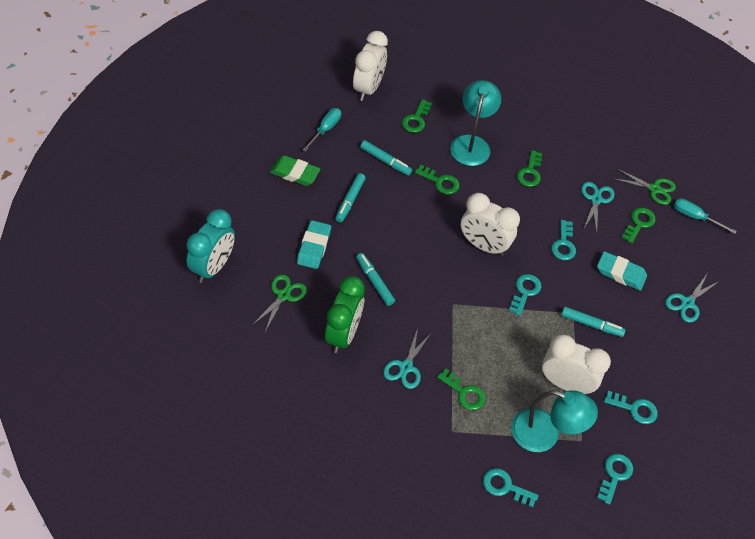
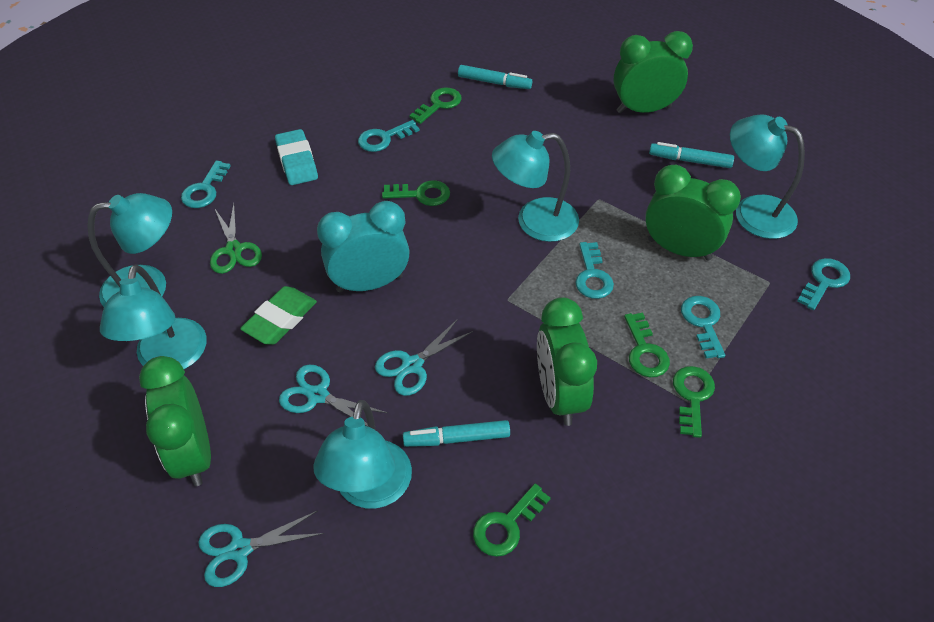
green clock: [325,276,365,353] = 1 -> [139,356,211,486] [537,297,597,426] [613,31,693,113] [645,165,741,261] = 4
green scissors: [252,274,307,332] [613,169,676,205] = 2 -> [210,204,262,274] = 1
turquoise eraser: [297,220,331,269] [597,251,647,291] = 2 -> [275,129,318,185] = 1
turquoise lamp: [450,80,501,166] [511,390,598,452] = 2 -> [87,193,172,307] [100,264,207,369] [313,400,412,509] [492,131,579,242] [730,114,805,239] = 5
turquoise marker: [335,173,366,222] [356,253,395,306] [360,140,412,176] [561,307,626,337] = 4 -> [403,420,510,447] [458,65,532,89] [649,142,734,168] = 3
turquoise screwdriver: [302,108,341,152] [674,198,737,234] = 2 -> none = 0
white clock: [353,31,388,101] [461,193,520,256] [542,334,611,394] = 3 -> none = 0

